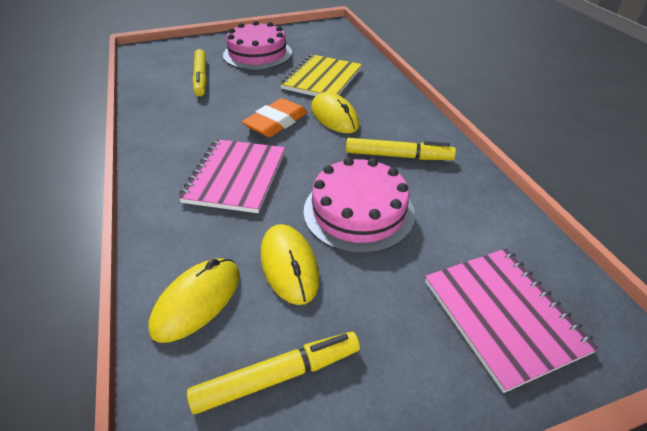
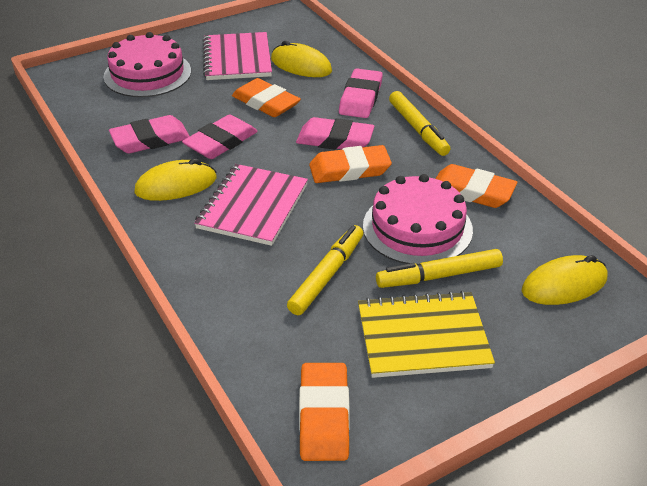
orange eraser: [242,98,308,137] = 1 -> [232,78,301,117] [299,363,349,461] [309,145,392,183] [435,164,517,208] = 4
pink eraser: none = 0 -> [109,115,190,153] [182,115,258,159] [296,117,375,149] [339,68,383,118] = 4

